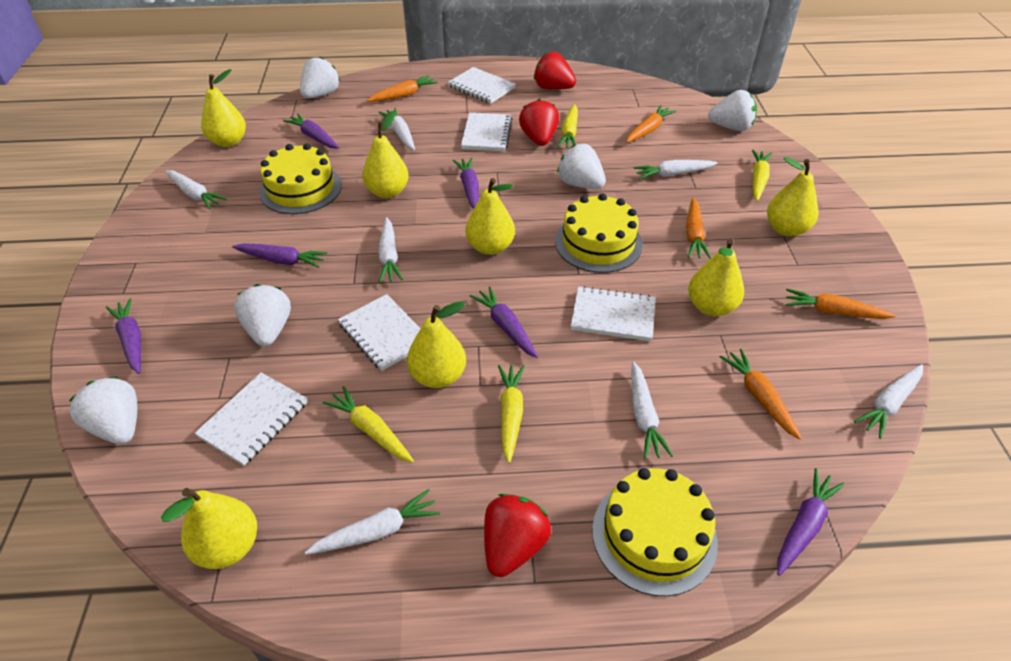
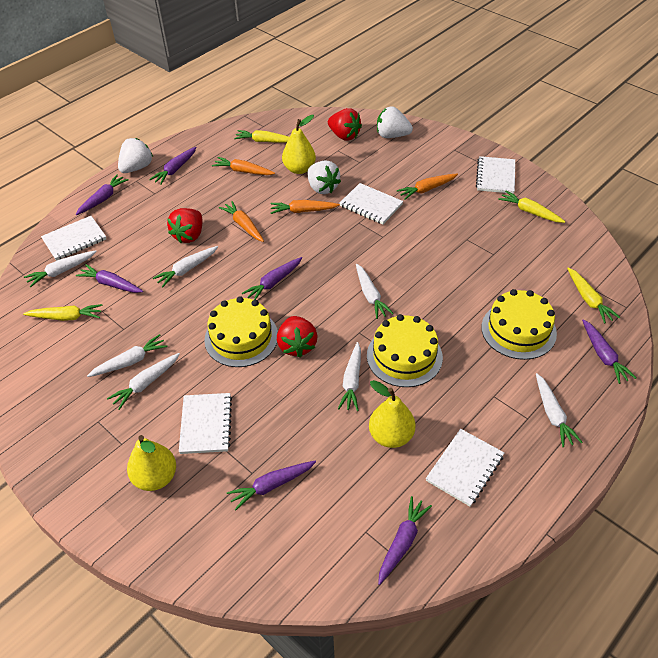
orange carrot: [367,75,437,101] [626,105,676,143] [686,198,711,259] [720,349,802,440] [786,289,896,319] = 5 -> [212,157,275,175] [219,201,264,242] [270,200,340,214] [397,174,458,200] = 4
purple carrot: [106,298,141,374] [232,243,327,268] [283,113,339,149] [453,157,479,209] [470,286,538,358] [777,468,845,576] = 6 -> [76,174,129,215] [76,264,143,293] [149,147,196,185] [227,461,316,510] [242,257,302,300] [378,496,432,585] [582,319,636,384] = 7
white strawberry: [69,376,137,444] [234,284,291,346] [300,57,340,98] [557,144,606,189] [708,90,757,131] = 5 -> [118,138,153,173] [308,160,341,194] [377,106,413,138] = 3
yellow pear: [161,488,257,569] [201,69,246,147] [362,111,409,198] [407,301,466,388] [465,178,515,255] [688,239,744,316] [767,157,818,236] = 7 -> [127,435,176,491] [282,115,316,174] [369,380,416,448] = 3

